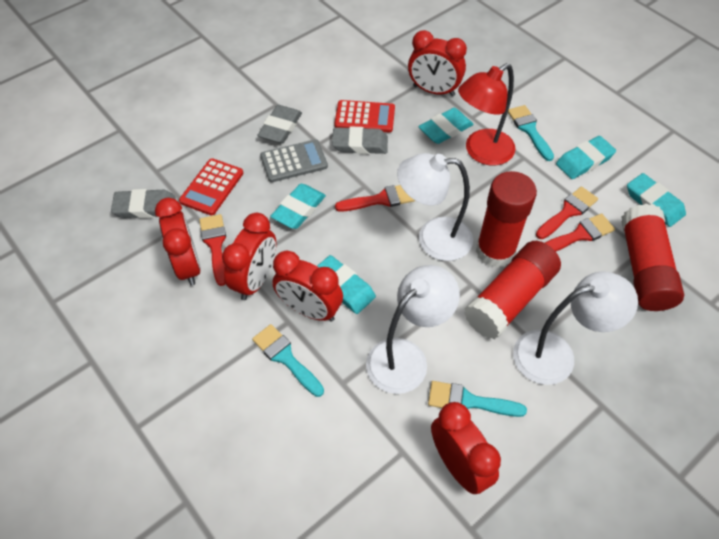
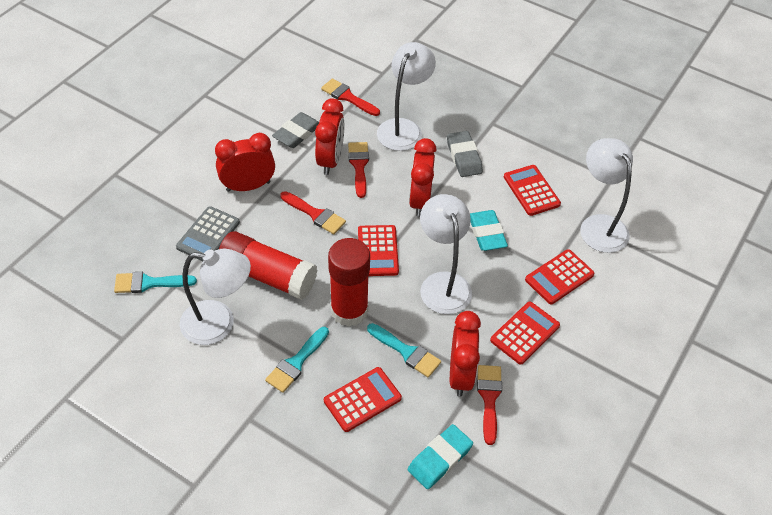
grey eraser: [111,189,176,218] [257,105,302,144] [332,126,388,154] = 3 -> [272,112,319,148] [447,131,483,177] = 2
red calculator: [179,158,243,216] [334,100,395,132] = 2 -> [324,367,402,432] [358,225,399,276] [490,302,560,364] [504,165,561,216] [525,249,594,304] = 5
red clock: [155,198,201,286] [222,213,276,300] [272,251,343,322] [408,30,467,96] [431,402,501,494] = 5 -> [215,133,275,192] [315,98,344,175] [409,138,437,217] [450,311,481,397] = 4
red glue stick: [464,241,561,339] [476,171,537,268] [621,204,684,311] = 3 -> [219,231,318,300] [328,238,370,327] = 2
red lamp: [458,63,516,166] = 1 -> none = 0
turquoise eraser: [270,184,326,229] [317,255,376,314] [418,108,474,144] [556,136,616,179] [627,173,686,227] = 5 -> [408,424,473,489] [470,210,508,251] = 2
white lamp: [366,265,460,394] [397,153,473,261] [513,271,638,385] = 3 -> [180,248,251,345] [377,42,436,151] [420,194,472,314] [580,138,633,253] = 4

